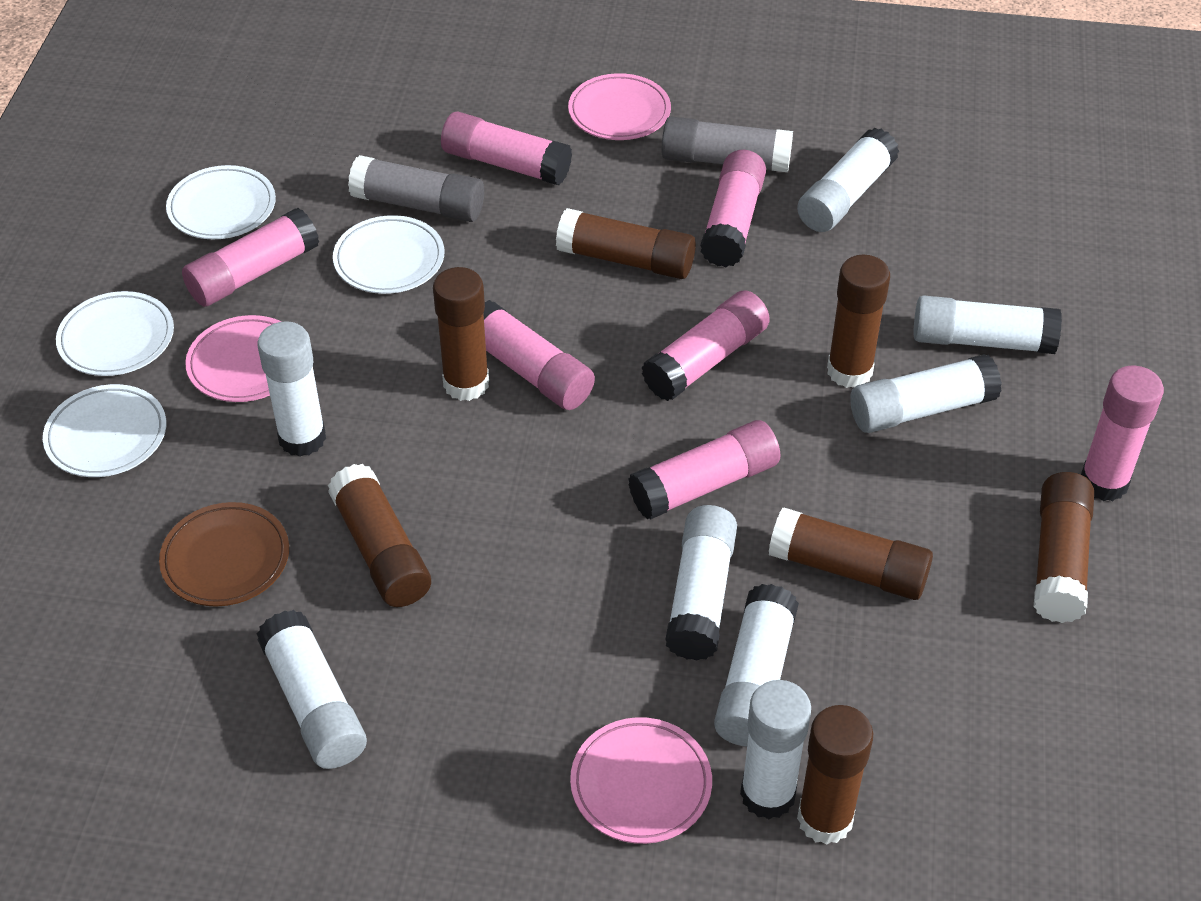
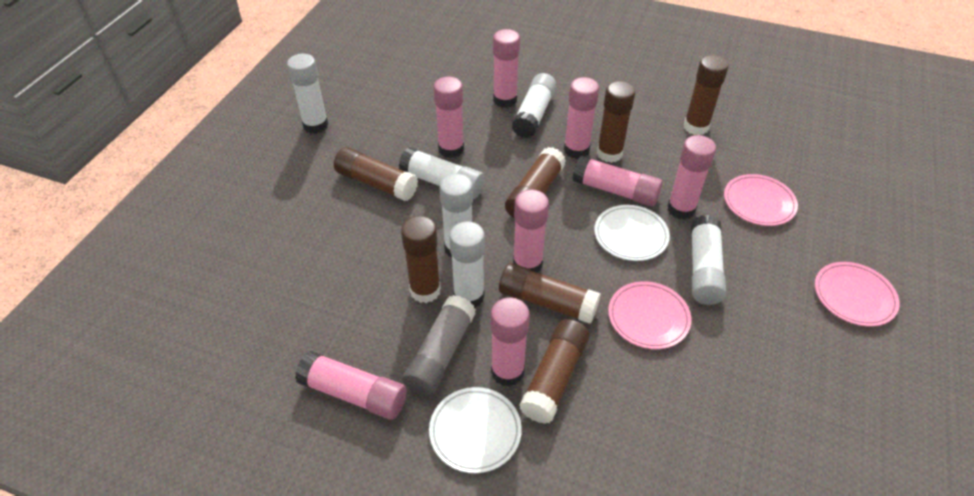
brown plate: [159,502,289,607] = 1 -> none = 0
grey glue stick: [348,155,484,222] [662,117,793,172] = 2 -> [403,295,476,396] = 1
pink glue stick: [182,208,319,307] [441,111,572,185] [483,300,595,410] [628,420,781,519] [642,290,770,401] [700,150,766,267] [1081,365,1164,501] = 7 -> [295,351,407,420] [434,77,464,158] [491,297,530,387] [493,29,520,108] [513,189,549,273] [564,77,599,159] [573,155,663,207] [667,135,716,220] = 8
white glue stick: [257,610,367,769] [258,321,326,457] [665,505,737,661] [714,584,799,747] [740,680,811,819] [797,128,899,232] [850,354,1002,433] [914,296,1062,354] = 8 -> [287,54,328,134] [399,147,485,199] [439,174,473,257] [449,221,485,308] [512,73,557,138] [691,215,726,305] = 6
white plate: [43,384,166,477] [56,291,174,376] [166,165,276,239] [333,215,444,294] = 4 -> [429,387,522,473] [594,205,670,261] = 2

